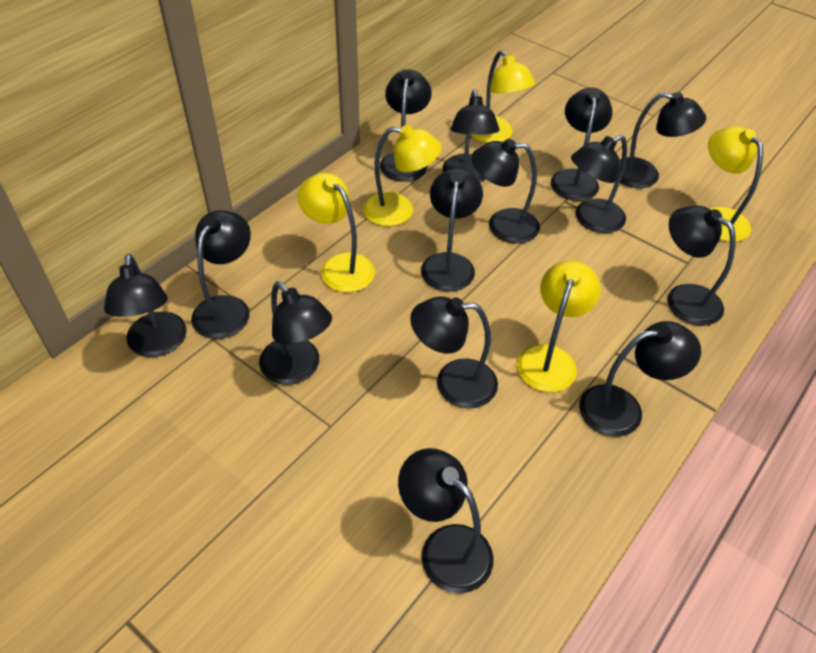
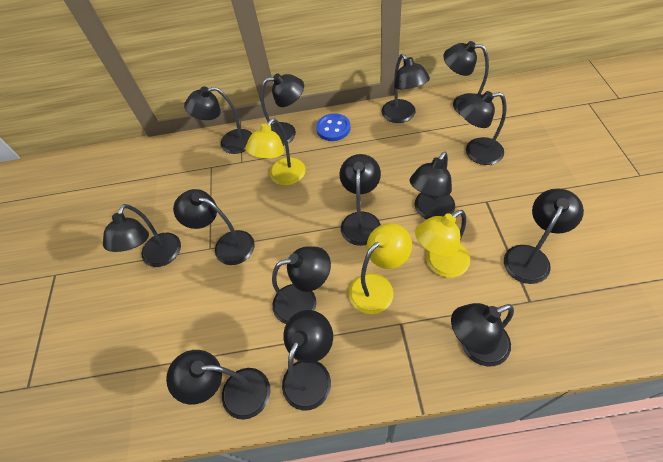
blue button: none = 0 -> [316,113,351,141] = 1
yellow lamp: [297,173,375,292] [363,125,442,226] [470,50,535,143] [517,260,601,392] [708,126,763,242] = 5 -> [245,118,306,186] [349,223,412,314] [415,210,470,278] = 3

